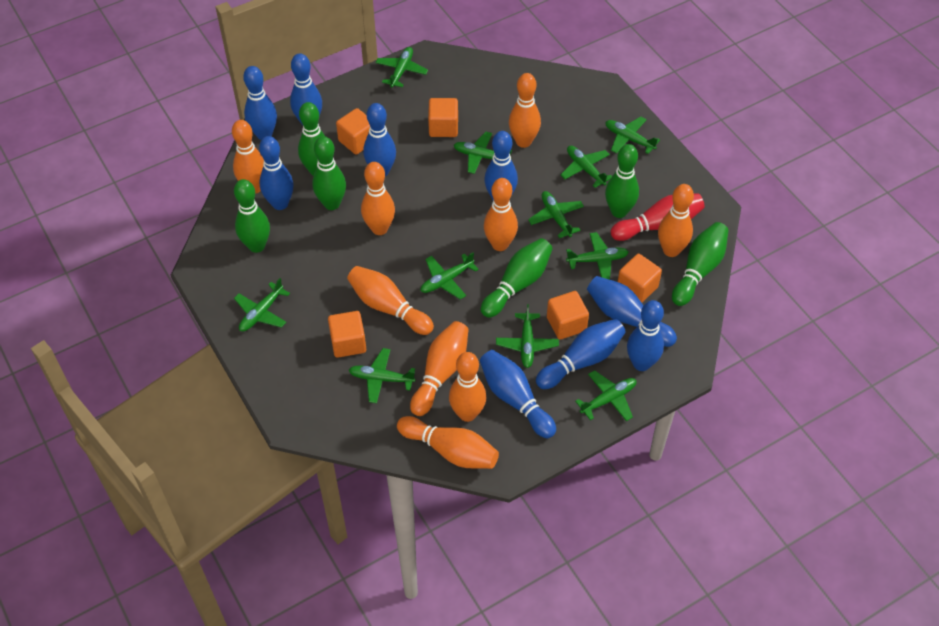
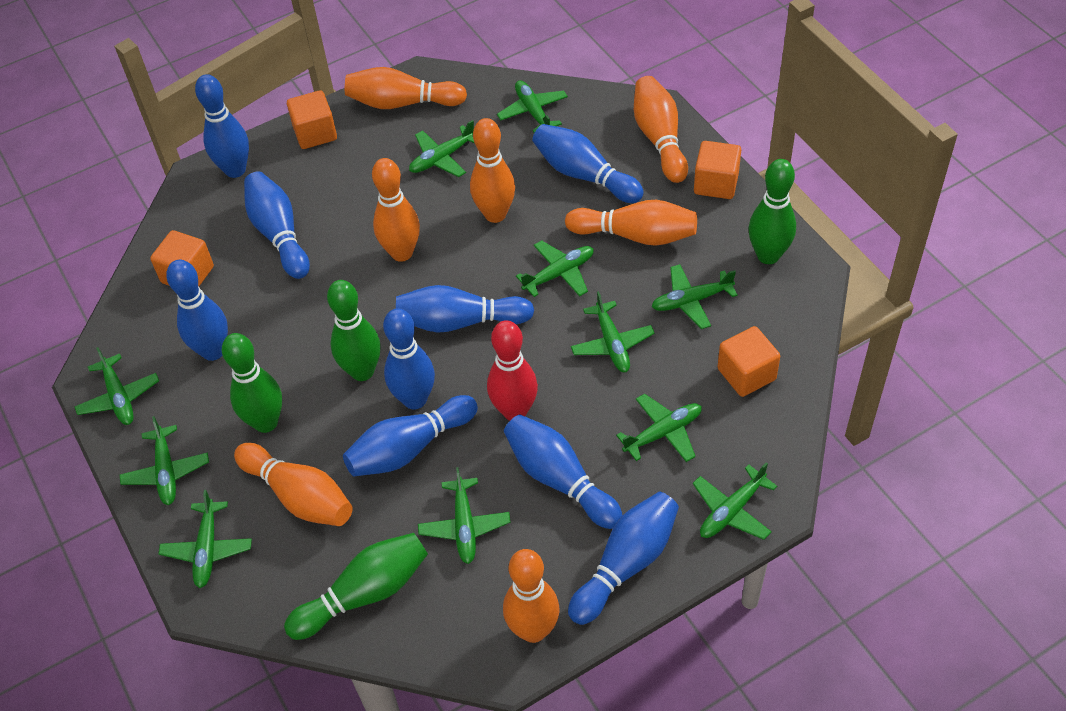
green bowling pin: [234,179,270,253] [298,102,325,176] [312,136,346,210] [481,238,553,318] [605,144,639,218] [672,222,729,306] = 6 -> [222,333,282,433] [284,533,428,640] [327,280,381,381] [748,159,796,264] = 4
orange bowling pin: [232,120,264,194] [347,266,434,335] [361,162,395,235] [397,416,499,469] [410,321,469,416] [449,352,487,422] [484,178,518,251] [509,73,541,148] [658,184,694,257] = 9 -> [234,443,353,526] [345,67,467,109] [372,158,420,262] [470,118,515,223] [503,549,560,643] [565,200,697,246] [634,76,688,183] = 7
orange cube: [328,311,366,358] [336,108,370,155] [428,98,458,137] [547,291,589,340] [618,254,662,303] = 5 -> [150,230,214,286] [287,90,337,149] [694,141,741,199] [717,326,780,397] = 4

